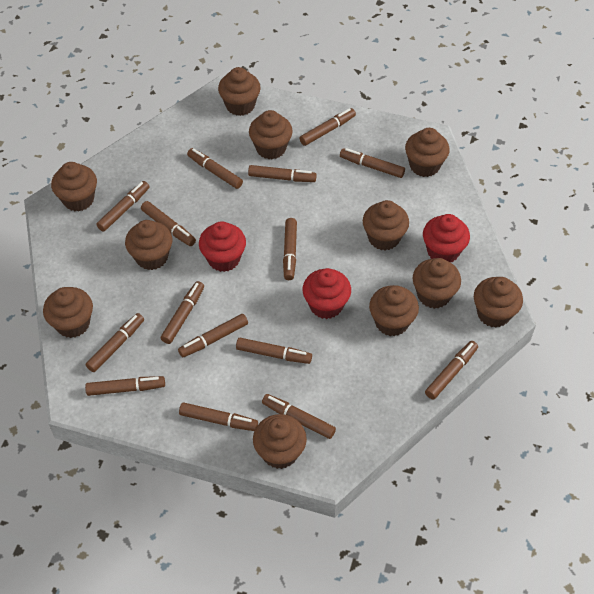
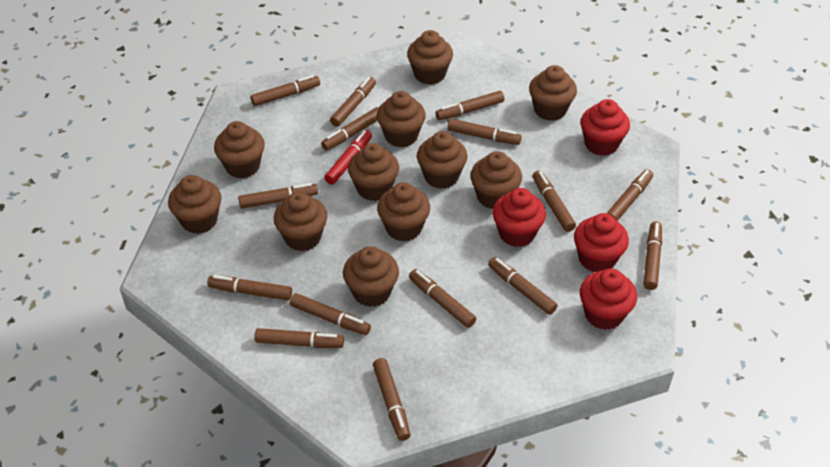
red cupcake: [199,221,246,272] [302,268,351,319] [423,214,470,262] = 3 -> [492,188,546,247] [574,213,629,272] [580,268,637,330] [581,99,630,156] = 4
red marker: none = 0 -> [325,130,372,185] = 1

